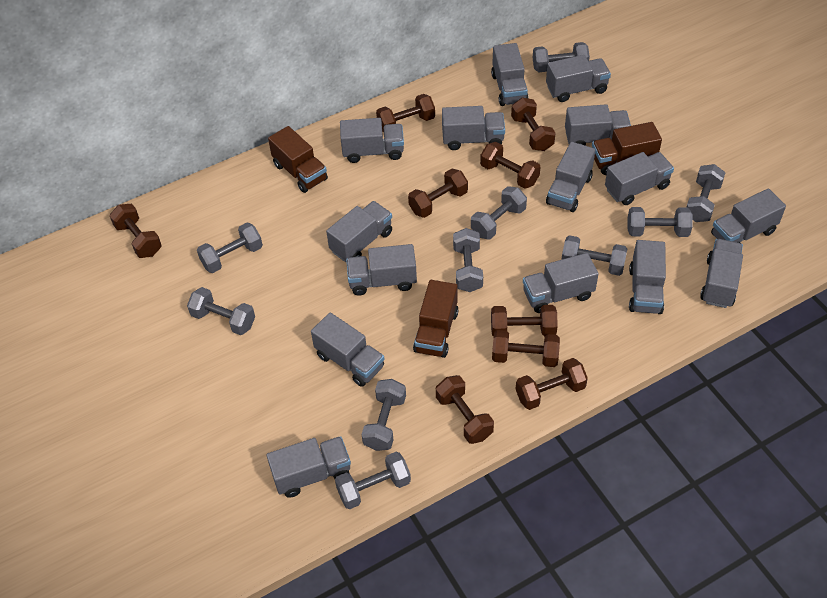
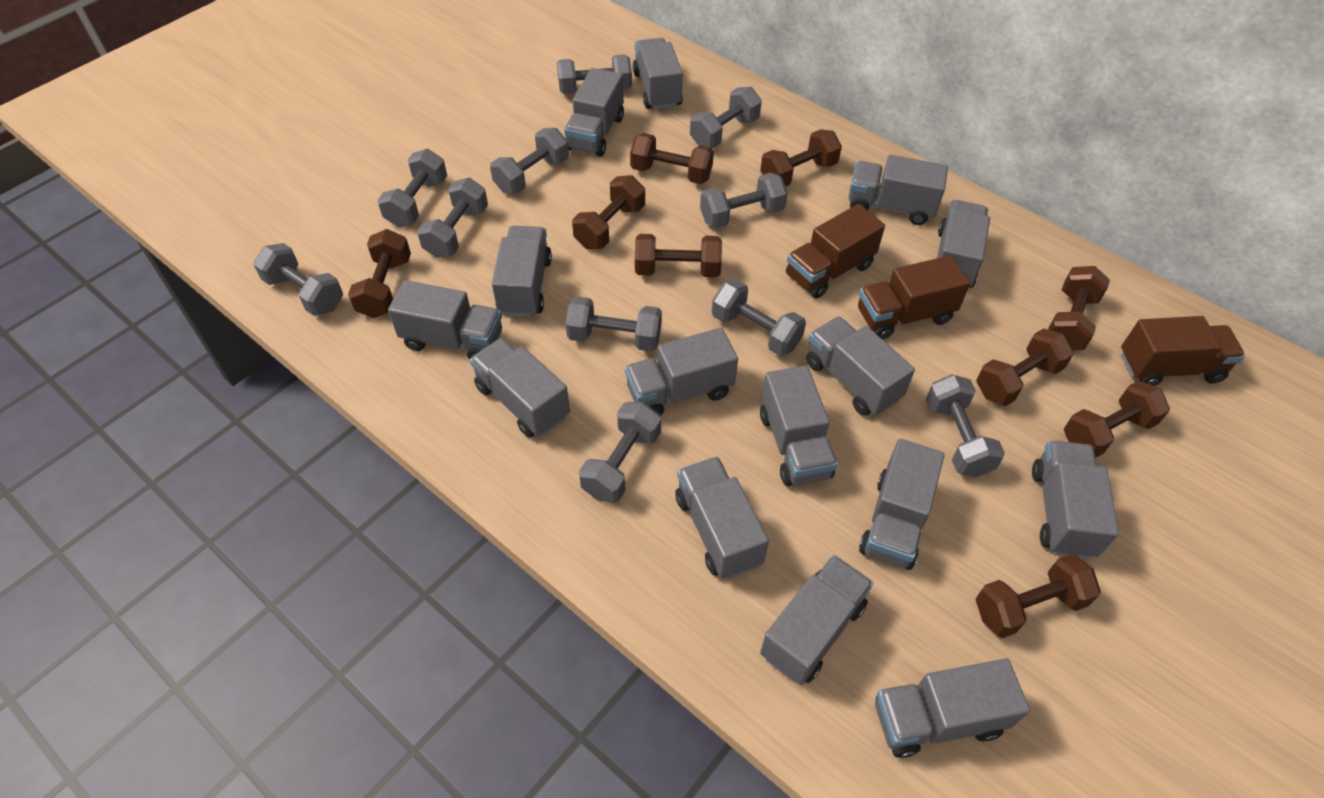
grey dumbbell: [187,287,255,335] [197,223,263,273] [335,452,411,509] [362,379,406,451] [453,228,483,292] [471,186,527,240] [533,42,590,72] [561,235,627,276] [628,207,693,237] [686,164,725,222] = 10 -> [253,243,343,316] [378,149,447,227] [417,178,488,258] [490,128,569,194] [557,54,632,94] [566,296,662,352] [579,402,661,503] [690,87,762,148] [700,173,788,228] [712,279,806,356] [926,374,1005,477] = 11

